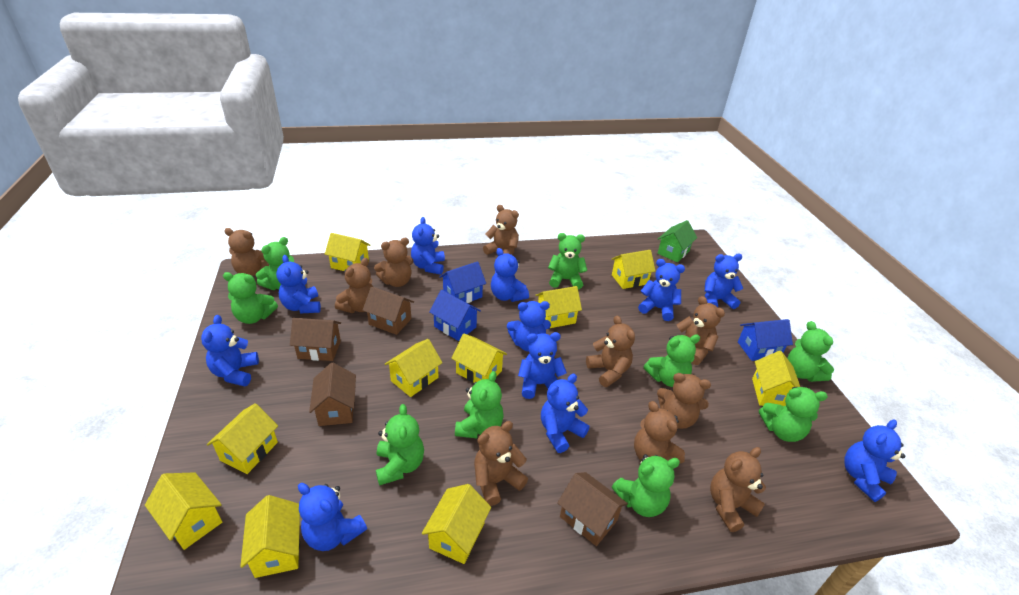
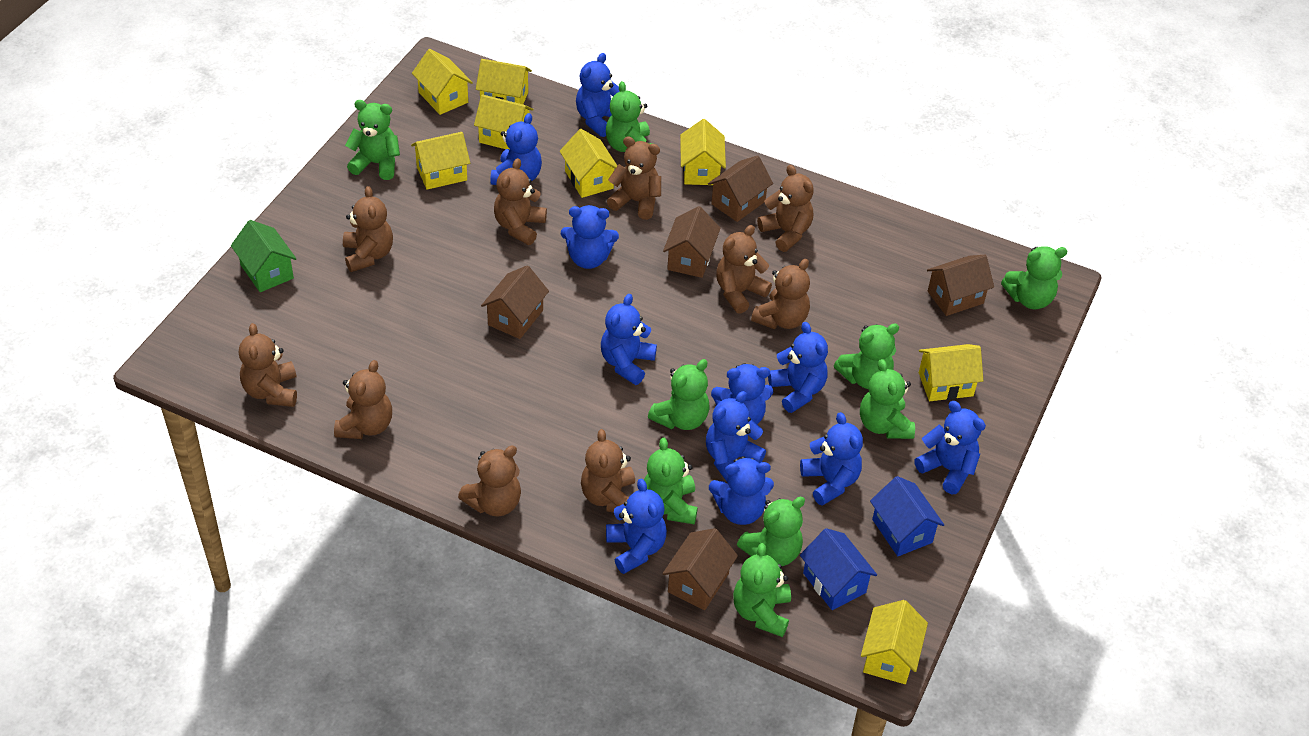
blue house: [429,290,481,341] [439,262,486,303] [738,319,793,361] = 3 -> [800,528,877,610] [870,476,944,556] = 2
brown house: [290,318,341,361] [309,363,356,426] [363,287,414,335] [557,472,628,546] = 4 -> [481,265,549,339] [663,206,721,278] [663,528,738,610] [708,155,773,222] [927,255,994,316] = 5
yellow house: [145,472,222,550] [207,403,278,474] [240,495,300,578] [325,233,370,271] [385,339,443,397] [422,484,491,564] [451,334,507,383] [535,286,582,328] [612,250,655,289] [752,351,800,406] = 10 -> [411,132,470,190] [412,49,473,115] [474,94,534,149] [476,59,532,104] [560,129,617,198] [680,119,726,185] [861,600,928,684] [919,344,983,401] = 8

